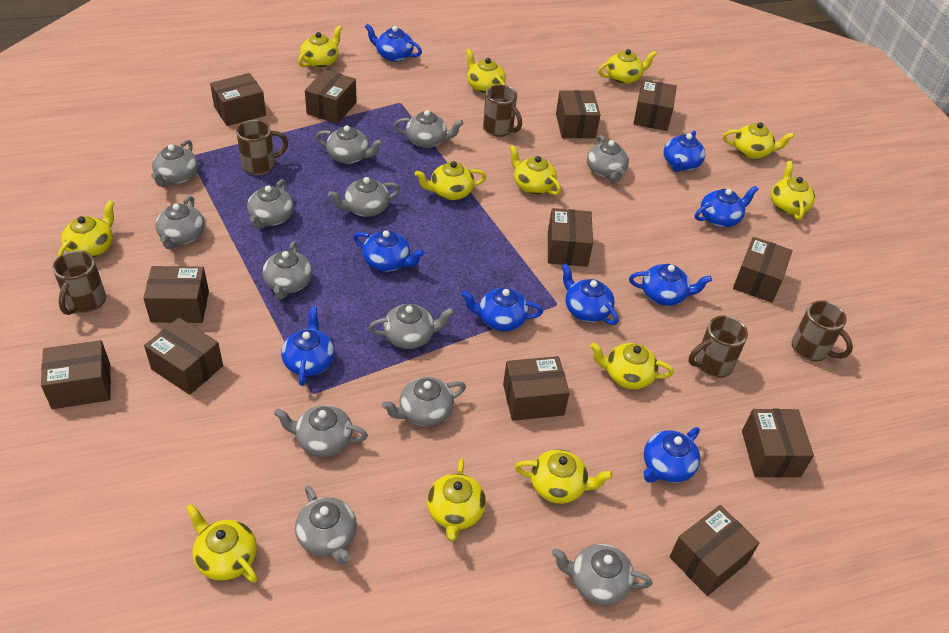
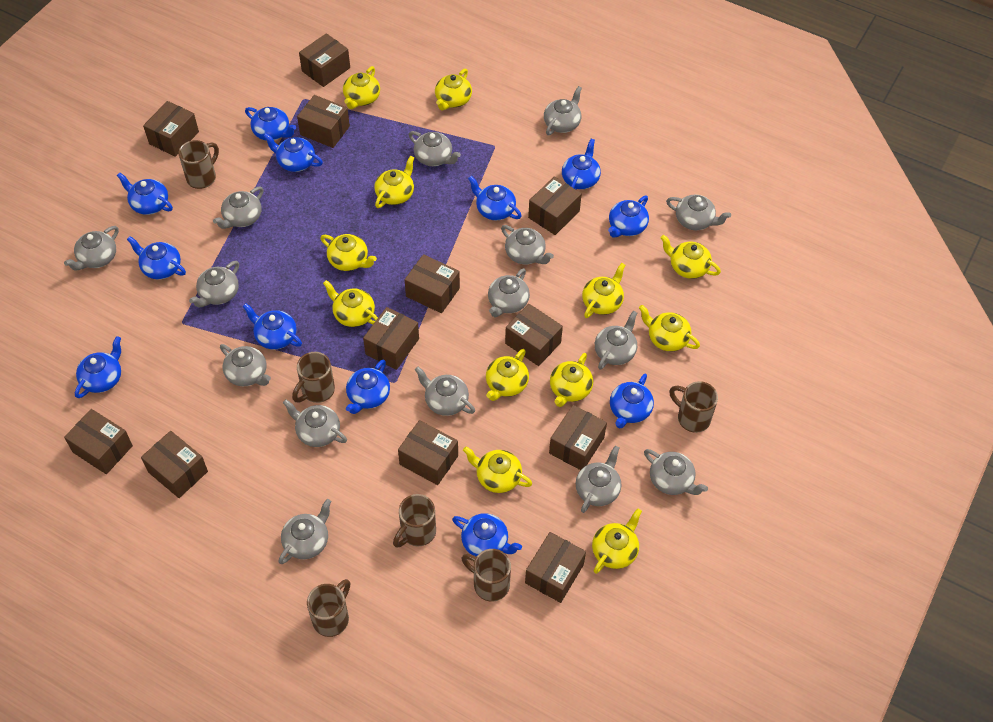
blue teapot: [281,306,335,386] [353,230,424,272] [365,24,422,62] [461,288,543,331] [562,263,619,325] [629,264,712,306] [644,427,700,483] [664,131,705,172] [695,186,759,227] = 9 -> [75,336,121,398] [117,172,173,215] [127,236,186,279] [243,303,302,349] [245,107,296,141] [263,133,323,172] [346,359,390,414] [452,513,522,557] [468,176,522,220] [562,139,601,189] [608,196,649,238] [610,374,654,428] = 12
brown mug: [53,251,106,315] [236,120,288,175] [483,85,522,137] [689,315,748,378] [792,300,853,361] = 5 -> [179,140,219,189] [292,352,335,403] [307,579,350,637] [393,494,436,548] [461,549,511,601] [669,381,718,433] = 6
grey teapot: [151,140,198,187] [156,196,205,250] [247,179,294,230] [262,241,312,299] [274,405,368,457] [295,486,357,564] [316,125,383,164] [328,177,401,217] [369,304,454,349] [382,377,466,426] [394,110,464,148] [552,544,652,605] [587,135,629,182] = 13 -> [64,226,119,271] [189,261,239,308] [213,187,263,229] [220,344,271,386] [279,499,331,564] [283,400,347,447] [408,131,461,166] [415,367,475,416] [488,268,530,317] [501,225,554,264] [544,86,582,135] [576,446,621,513] [595,311,637,370] [644,449,708,495] [666,195,731,230] = 15

